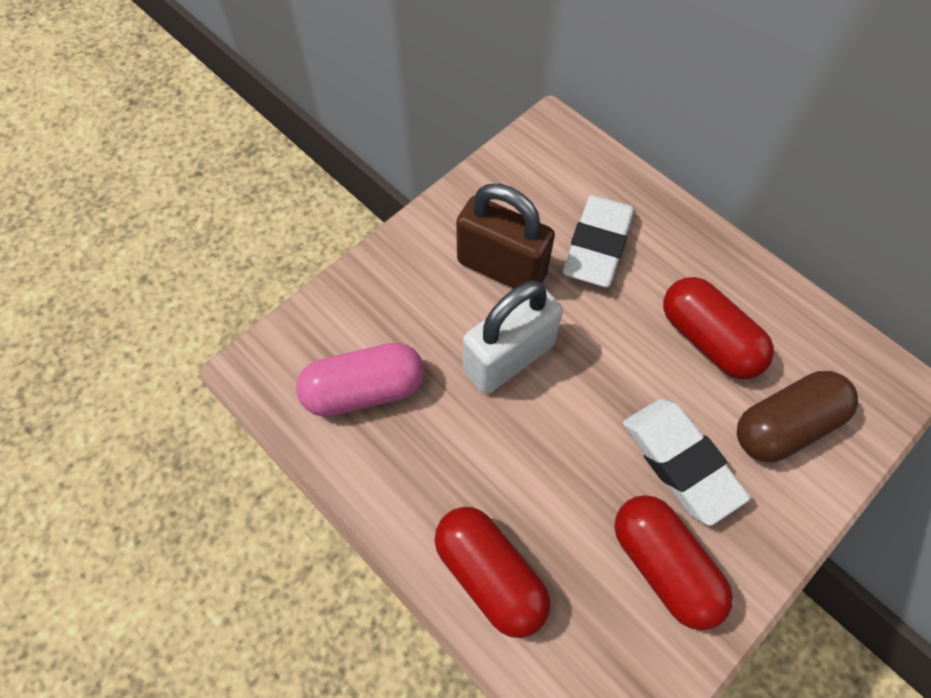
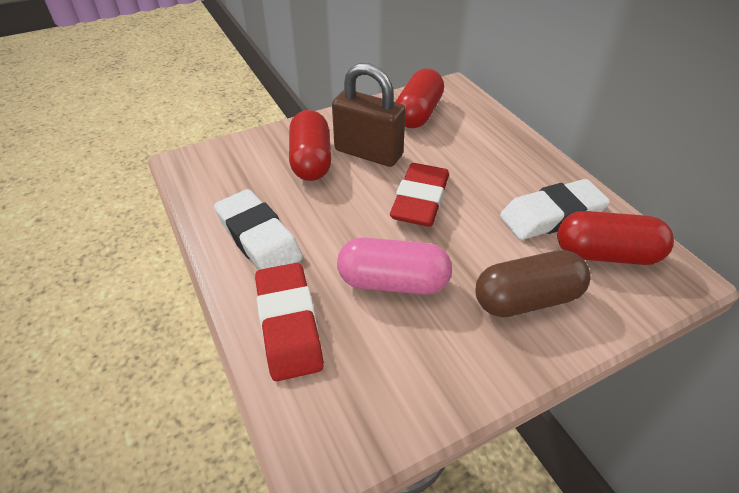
red eraser: none = 0 -> [255,263,324,381] [390,163,449,227] = 2
white padlock: [463,281,563,394] = 1 -> none = 0

